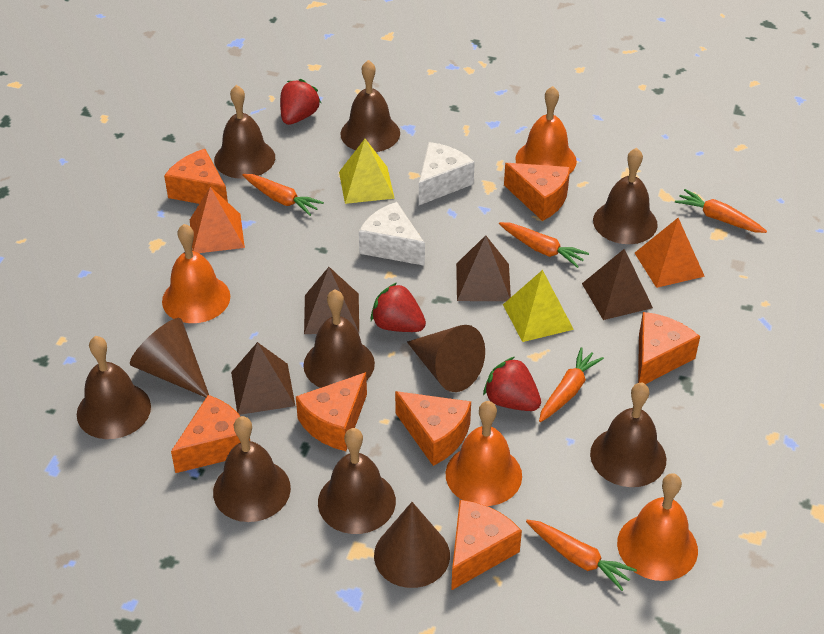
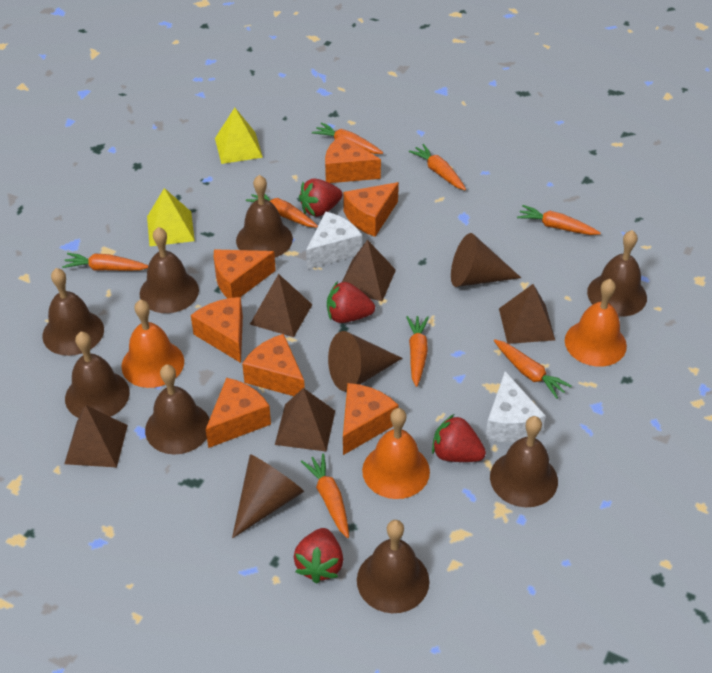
brown pyramid: [231,342,295,415] [304,267,359,334] [456,235,511,301] [582,249,653,320] = 4 -> [64,405,128,467] [250,274,312,337] [275,388,335,452] [342,240,396,301] [499,284,555,344] = 5
orange bell: [162,224,230,323] [446,401,522,506] [515,86,577,173] [617,473,698,581] = 4 -> [121,299,184,388] [362,408,430,499] [565,279,627,367] = 3
orange carrot: [242,174,324,216] [499,222,589,268] [526,520,637,591] [539,347,604,422] [675,189,767,233] = 5 -> [62,253,148,271] [246,194,318,227] [301,453,349,538] [312,122,383,154] [406,316,429,387] [409,144,466,190] [494,339,572,399] [517,205,601,235] = 8
orange pyramid: [190,187,245,253] [635,218,705,288] = 2 -> none = 0
red strawberry: [280,79,321,125] [371,283,426,332] [483,357,541,411] = 3 -> [293,528,343,584] [299,178,343,217] [327,281,375,323] [432,414,486,462] = 4

